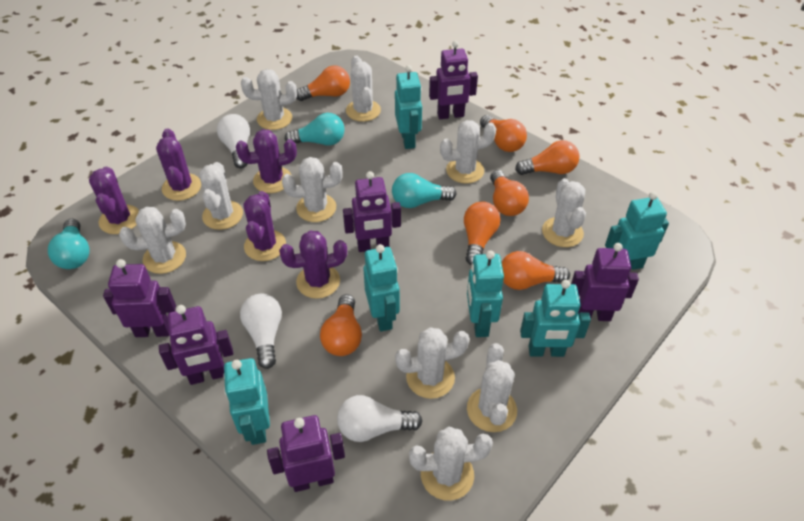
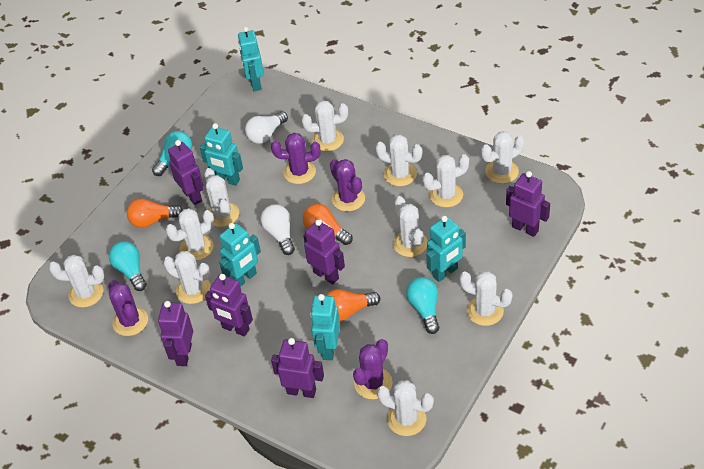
orange light bulb: [296,65,350,101] [320,294,362,356] [464,201,500,265] [480,115,527,152] [490,170,529,216] [502,251,570,290] [515,140,579,175] = 7 -> [127,199,183,228] [303,204,353,245] [325,289,380,321] = 3
purple cactus: [89,167,139,234] [156,128,201,201] [236,129,297,193] [243,191,286,261] [279,230,347,299] = 5 -> [108,280,148,336] [271,133,321,184] [330,159,365,211] [353,339,392,399] = 4
turquoise robot: [223,358,270,445] [363,244,400,332] [395,65,422,149] [467,251,504,337] [520,280,591,357] [605,192,669,270] = 6 -> [200,123,243,186] [219,223,261,287] [238,27,264,91] [310,294,340,360] [426,216,466,282] = 5
white cactus: [119,207,186,274] [199,162,243,230] [241,69,297,130] [282,157,343,222] [346,55,381,122] [395,328,469,399] [409,427,493,501] [440,120,496,184] [467,343,517,432] [542,178,586,247] = 10 -> [49,255,105,307] [163,251,211,304] [166,208,214,261] [204,168,239,227] [301,101,348,151] [375,135,422,186] [377,380,434,436] [393,196,428,257] [423,154,469,208] [459,271,513,326] [481,131,525,184] = 11
white light bulb: [217,114,250,168] [240,294,282,369] [337,395,423,442] = 3 -> [245,111,288,144] [261,204,295,255] = 2

